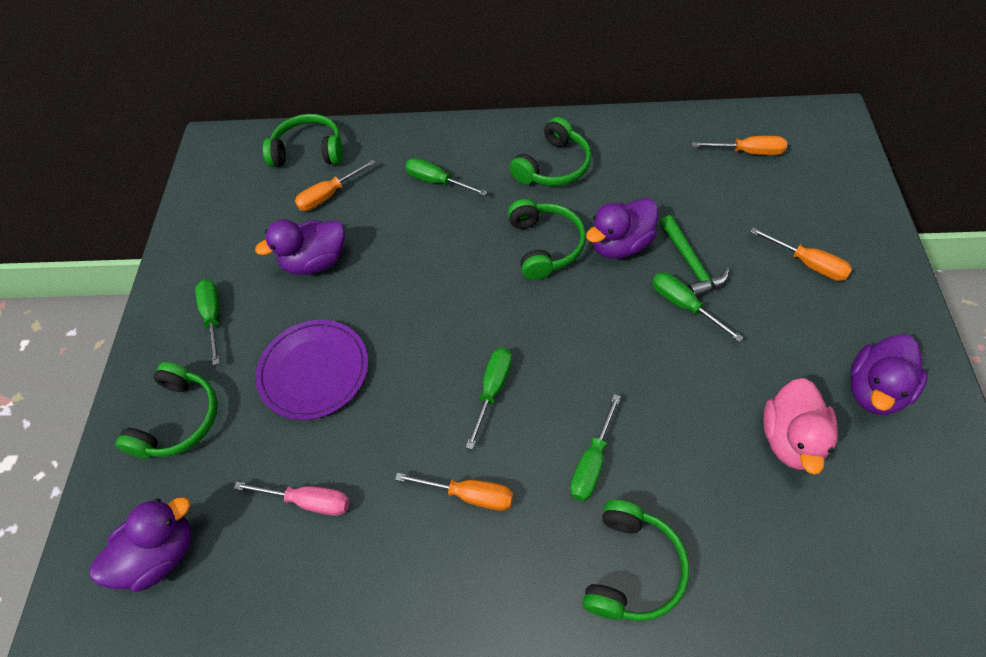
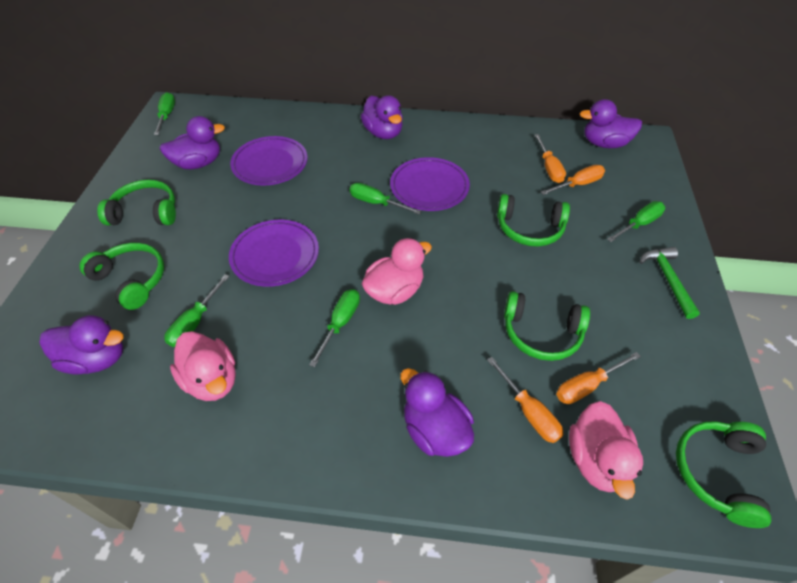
pink duck: [763,378,838,475] = 1 -> [170,331,236,401] [362,238,432,305] [569,401,643,500] = 3
pink screwdriver: [234,481,350,516] = 1 -> none = 0
purple duck: [90,497,192,592] [255,219,345,275] [586,198,658,259] [850,334,928,415] = 4 -> [40,315,124,375] [160,116,225,169] [361,95,403,139] [400,368,474,457] [580,99,642,148] = 5
purple plate: [256,320,368,420] = 1 -> [229,220,319,287] [230,136,308,185] [390,157,470,211] = 3

